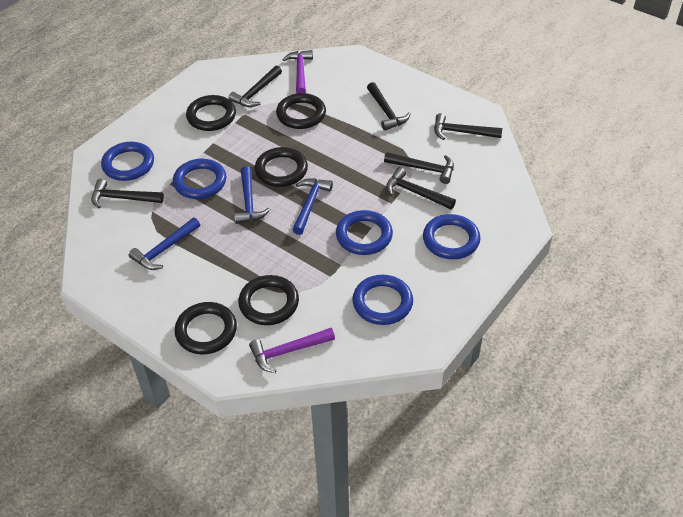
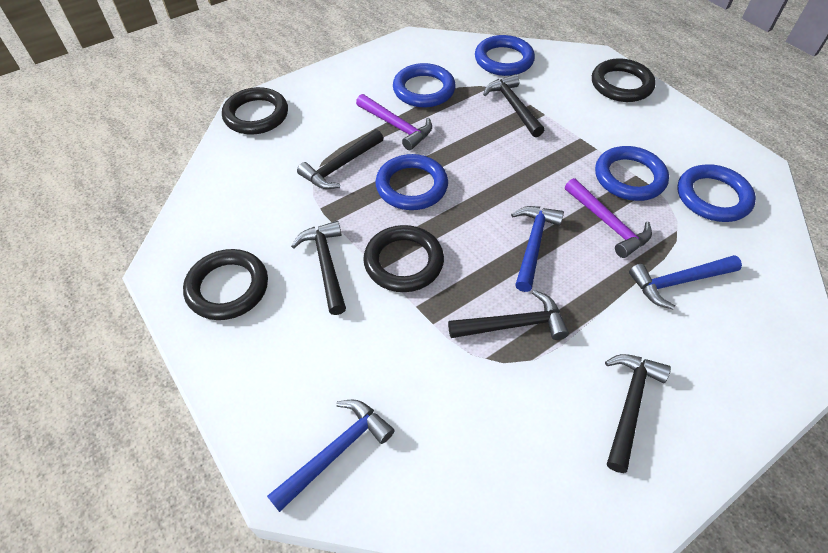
black hammer: [91,179,164,208] [229,66,282,107] [367,82,411,131] [384,152,454,184] [386,167,456,209] [434,113,502,140] = 6 -> [291,221,346,315] [297,129,383,189] [448,290,569,340] [483,74,544,137] [605,354,671,473] = 5
black ring: [175,302,237,354] [186,95,236,131] [238,275,299,325] [255,147,308,187] [276,93,326,129] = 5 -> [183,249,268,320] [222,87,288,135] [363,225,444,292] [592,58,656,102] = 4

